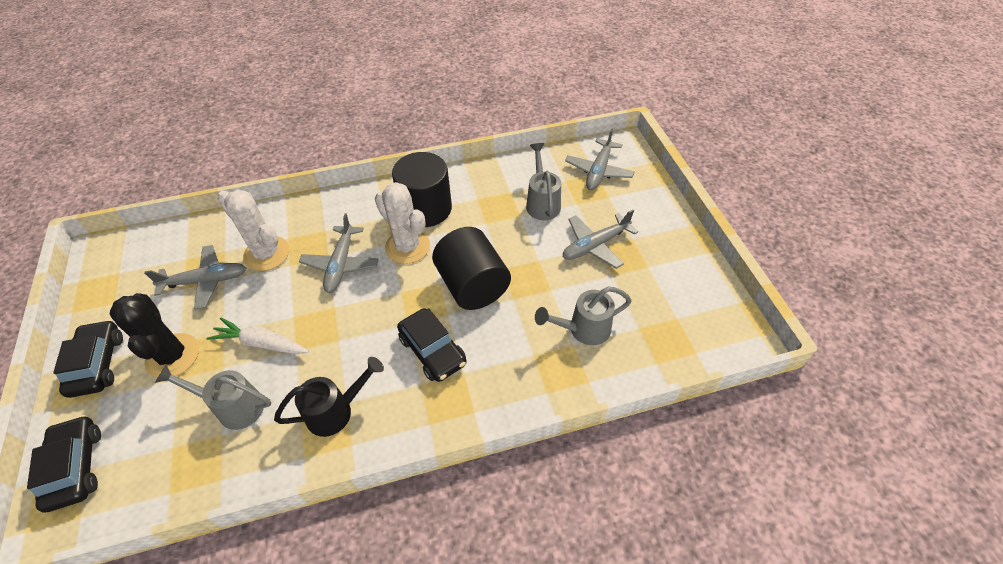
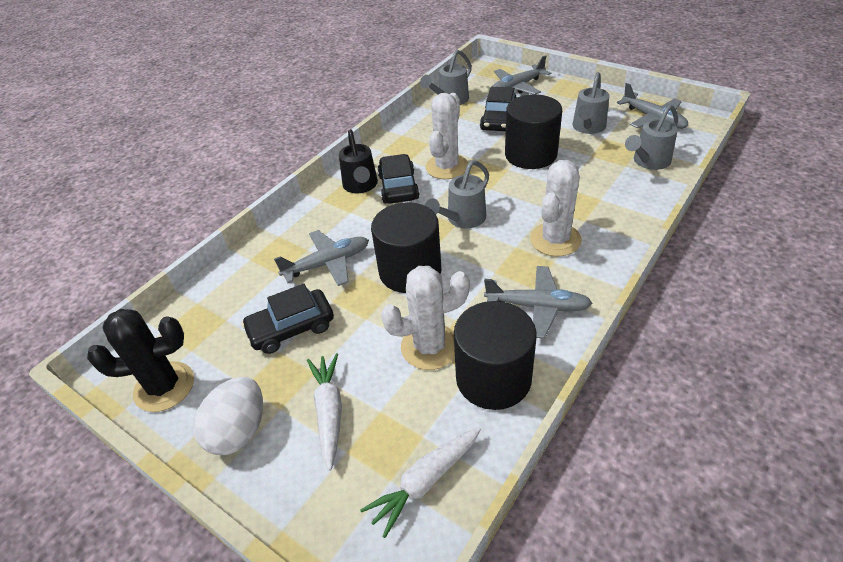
black cylinder: [392,152,452,227] [432,227,511,310] = 2 -> [371,202,442,293] [454,301,537,410] [505,94,562,169] = 3
grey watering can: [155,365,271,430] [526,143,561,220] [535,286,632,345] = 3 -> [420,50,472,105] [425,160,489,228] [572,72,609,134] [625,105,678,170] = 4
white cactus: [218,190,289,271] [375,182,430,264] = 2 -> [381,266,470,370] [426,93,468,179] [530,160,582,256] = 3
white carrot: [207,317,309,354] = 1 -> [307,353,342,471] [360,427,481,538] = 2
white egg: none = 0 -> [193,377,263,455] = 1

